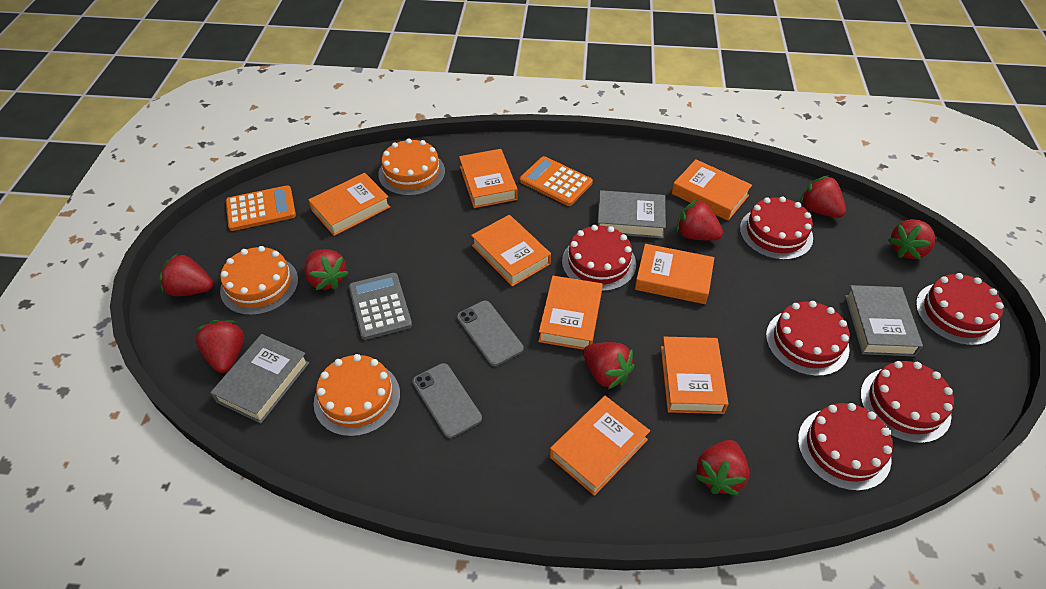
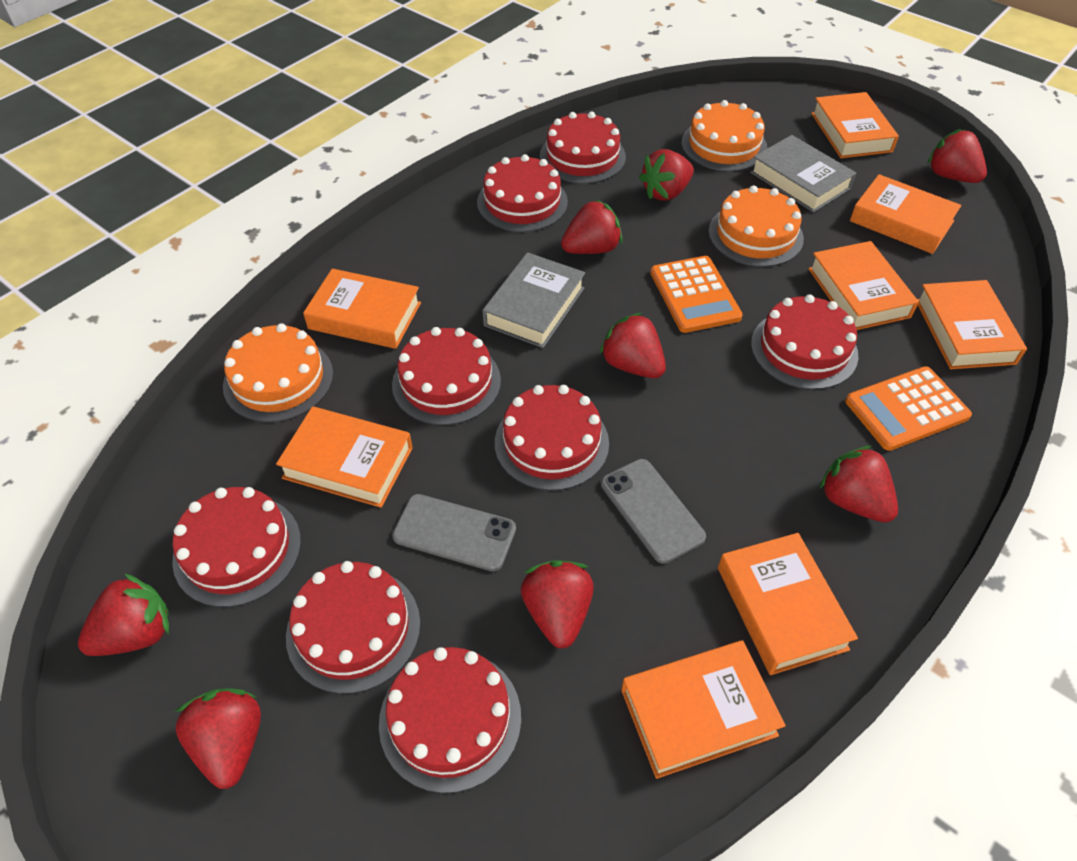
grey book: [210,334,309,424] [597,190,666,238] [845,285,923,356] = 3 -> [482,252,585,348] [750,135,856,212] = 2
grey calculator: [349,273,412,340] = 1 -> none = 0
red cake: [562,225,636,291] [740,196,813,260] [766,301,850,376] [798,403,893,491] [860,361,954,443] [916,273,1004,346] = 6 -> [172,487,301,607] [286,561,420,694] [379,647,521,793] [392,327,501,425] [477,154,568,232] [495,385,609,491] [540,112,626,183] [751,294,859,389] = 8

